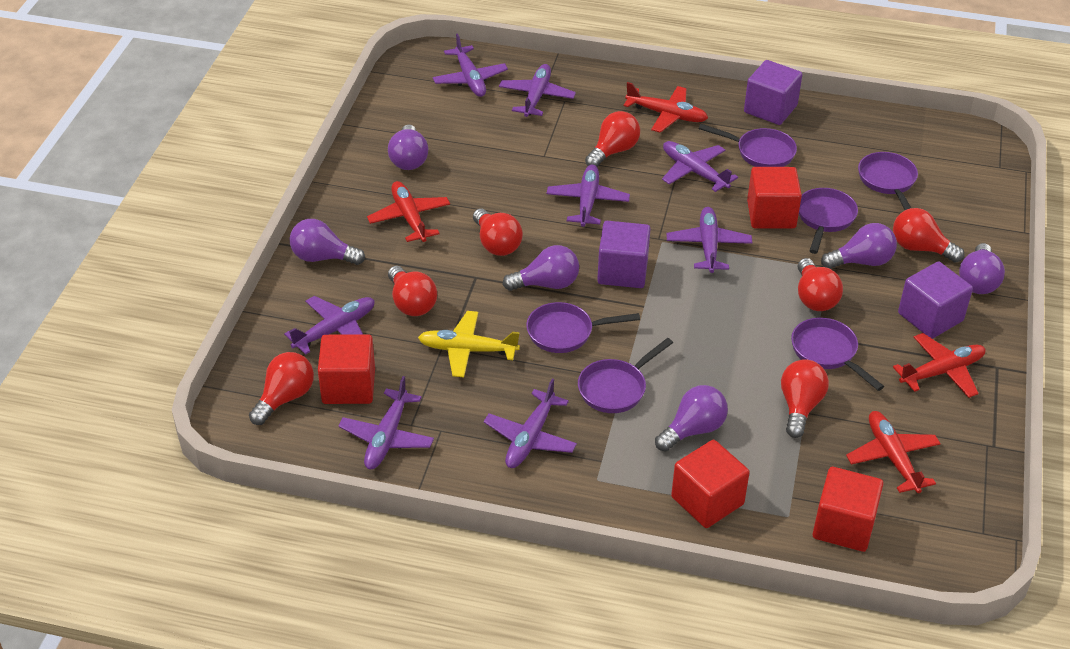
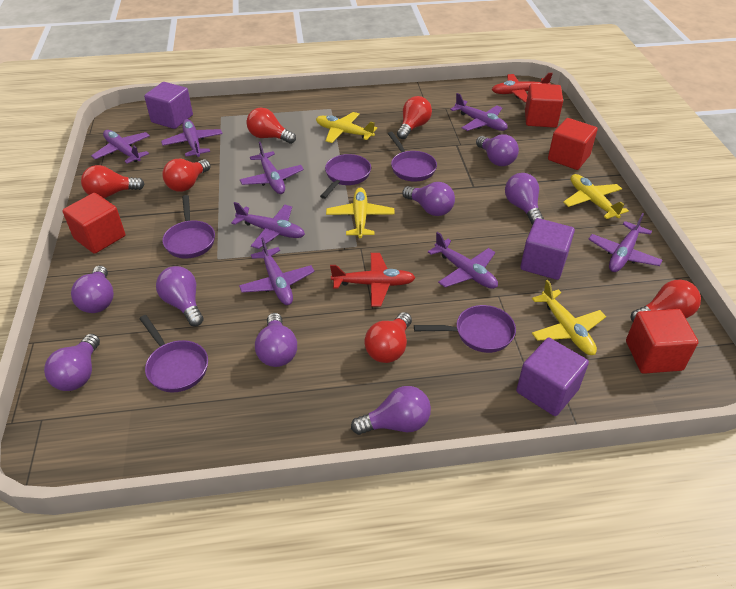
purple light bulb: [290,219,365,265] [388,124,428,170] [503,245,579,291] [655,385,728,452] [821,223,897,269] [959,243,1005,294] = 6 -> [44,334,100,391] [71,266,114,313] [156,266,204,326] [255,313,297,367] [351,386,431,435] [402,182,455,216] [476,134,519,166] [505,173,544,225] = 8
purple pan: [526,302,640,353] [578,338,673,413] [699,124,797,167] [791,318,884,391] [799,188,858,254] [858,152,918,210] = 6 -> [139,315,208,392] [162,195,215,259] [320,154,371,199] [388,132,437,182] [414,305,516,353] = 5
red light bulb: [249,352,314,425] [388,266,437,316] [473,209,523,256] [585,111,640,167] [781,359,829,438] [798,258,843,311] [893,208,965,263] = 7 -> [81,165,145,198] [162,159,211,192] [246,108,296,144] [364,312,412,363] [397,96,432,139] [631,280,701,322] = 6
red plane: [367,181,450,242] [624,82,708,133] [846,411,941,493] [893,333,985,398] = 4 -> [330,253,416,307] [492,73,553,102] = 2
yellow plane: [418,311,520,378] = 1 -> [316,112,377,143] [326,187,395,238] [532,280,606,355] [564,174,629,219] = 4

